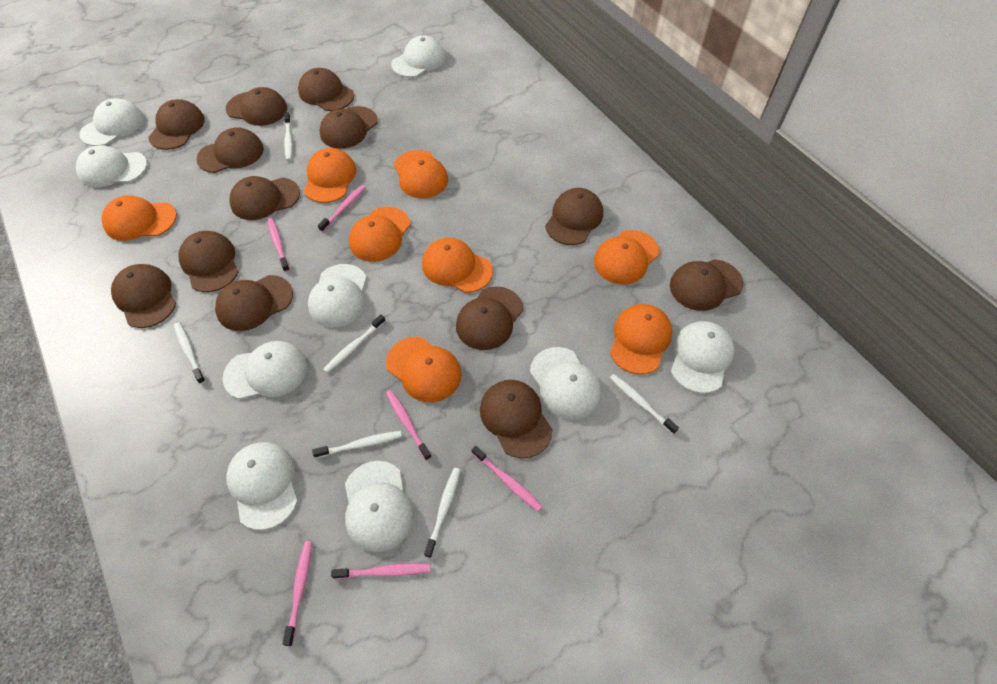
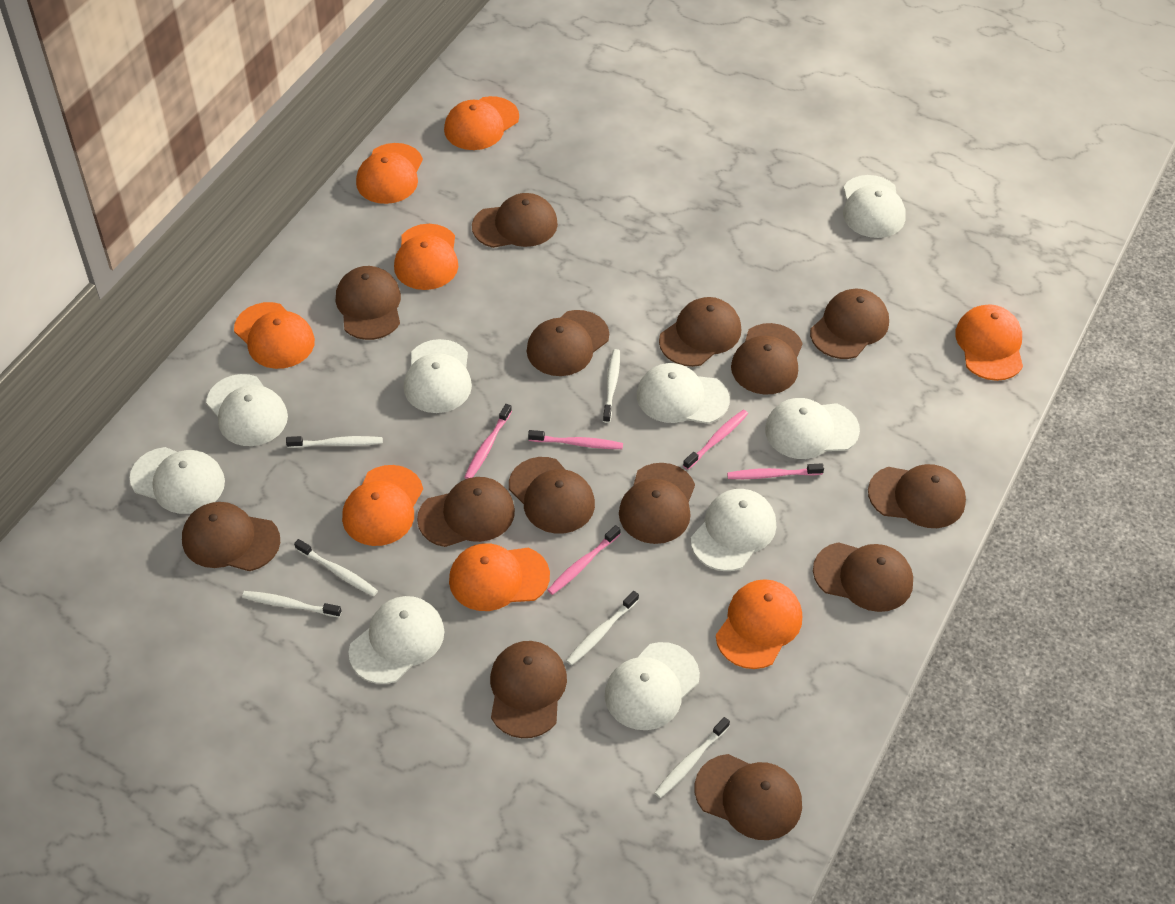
brown cap: [111,264,176,328] [148,99,205,150] [179,231,238,292] [196,127,264,173] [215,275,293,331] [226,87,287,126] [230,176,300,220] [298,68,354,111] [320,106,378,149] [456,286,523,350] [480,380,553,458] [545,188,603,245] [670,259,744,311] = 13 -> [182,502,280,571] [336,266,401,340] [417,477,515,547] [472,193,558,248] [490,641,567,738] [509,457,595,533] [526,310,609,376] [619,463,695,544] [659,297,741,367] [694,754,802,840] [731,323,803,395] [810,289,889,359] [813,542,913,612] [868,464,966,528] = 14
pink toothbrush: [267,218,290,272] [283,541,312,646] [318,185,366,232] [331,563,431,579] [386,390,431,460] [472,446,543,511] = 6 -> [464,404,512,479] [528,430,623,449] [547,525,621,595] [683,410,748,470] [727,463,824,479] = 5

